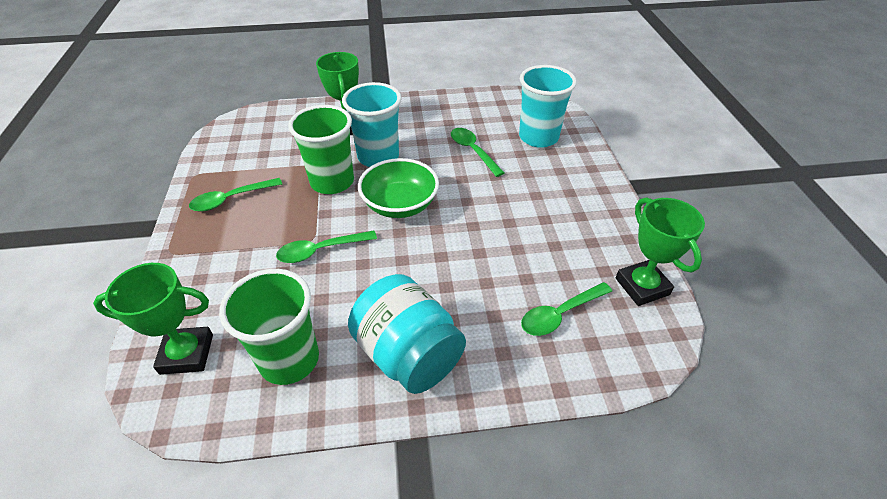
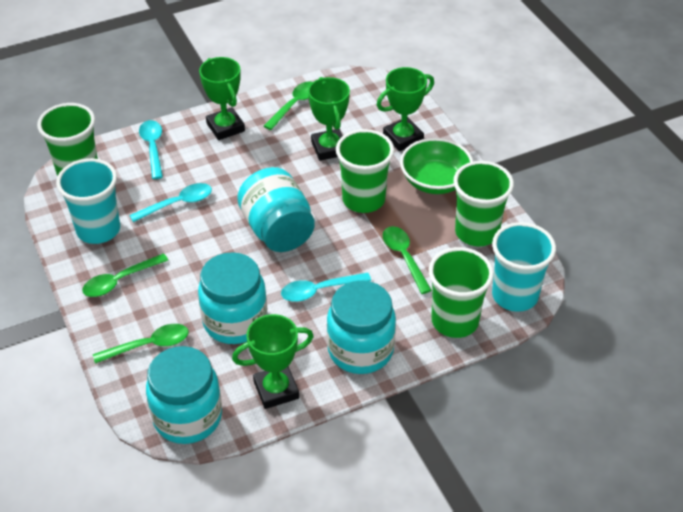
green cup: [219,269,319,385] [288,105,354,194] = 2 -> [37,103,98,176] [336,129,394,213] [429,247,494,338] [453,161,514,246] = 4
green trophy: [93,263,213,375] [316,52,359,135] [616,197,705,306] = 3 -> [199,57,245,140] [232,314,314,409] [308,77,350,161] [377,67,434,151] = 4
turquoise jar: [348,274,466,394] = 1 -> [146,346,222,444] [198,252,267,344] [237,167,315,252] [327,281,396,374] = 4
turquoise spoon: none = 0 -> [129,183,212,222] [139,120,163,179] [281,273,371,302] = 3

